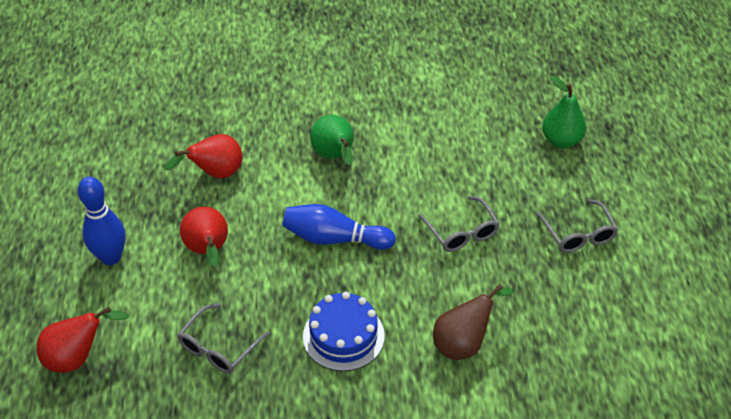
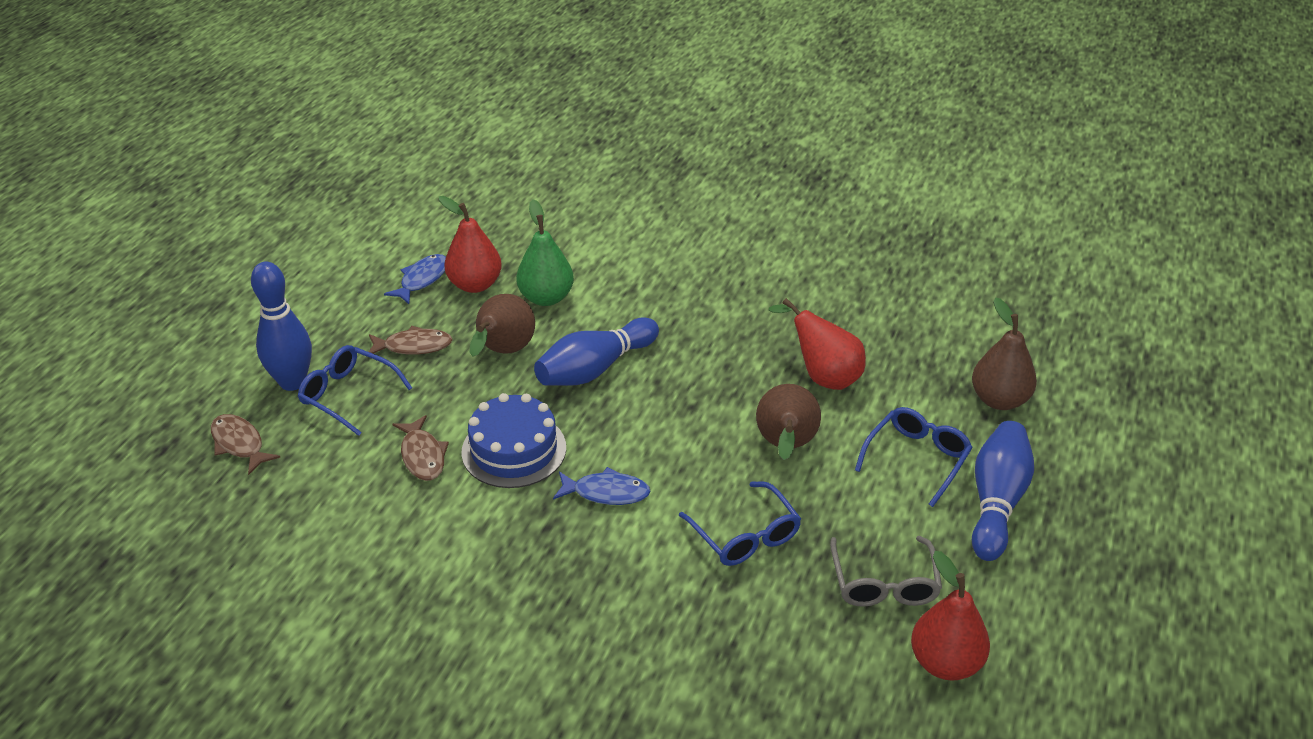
blue bowling pin: [78,177,126,265] [283,204,396,250] = 2 -> [251,261,312,391] [534,317,659,386] [972,421,1034,561] = 3
blue fish: none = 0 -> [384,254,446,304] [553,467,651,505] = 2
blue glasses: none = 0 -> [298,345,412,436] [679,481,801,566] [855,407,973,507] = 3
brown fish: none = 0 -> [211,414,280,475] [369,326,453,355] [393,415,449,481] = 3
brown pear: [433,284,513,360] = 1 -> [470,294,535,357] [756,384,821,460] [972,297,1037,410] = 3
green pear: [310,115,354,165] [542,76,586,148] = 2 -> [516,199,574,306] = 1
grey glasses: [178,303,270,374] [418,196,500,252] [536,199,618,253] = 3 -> [830,536,942,607] = 1

